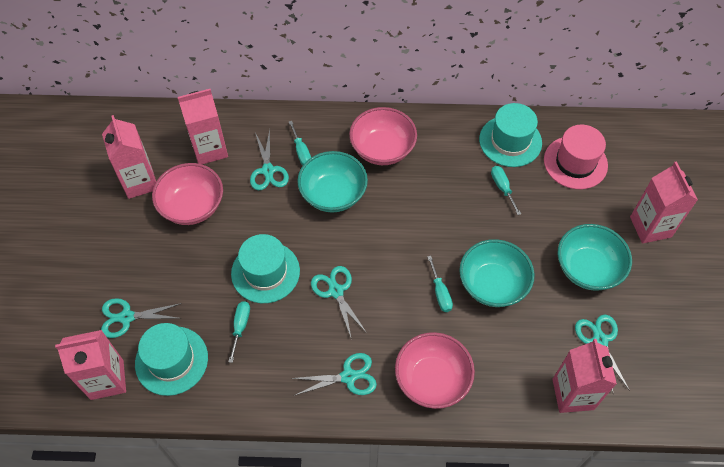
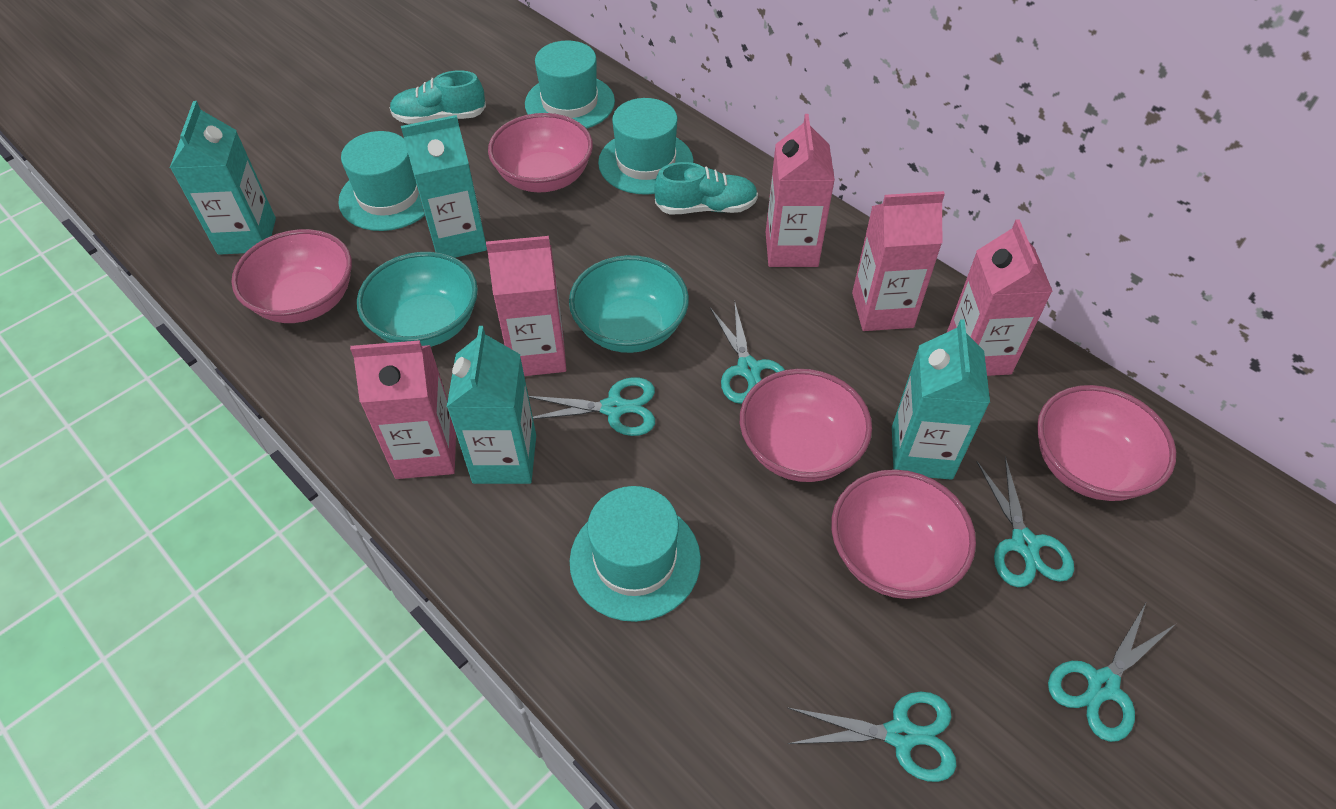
pink bowl: [152,163,223,225] [349,107,417,165] [395,332,475,409] = 3 -> [231,229,352,323] [488,113,593,192] [740,369,872,482] [831,469,976,599] [1037,385,1176,501] = 5
pink hat: [544,125,608,189] = 1 -> none = 0
turquoise bowl: [297,151,368,213] [459,239,535,307] [558,224,632,291] = 3 -> [357,252,478,347] [569,255,689,353] = 2
turquoise carton: none = 0 -> [170,101,276,255] [401,115,487,258] [447,326,536,484] [892,319,990,480] = 4
turquoise hat: [135,323,208,396] [231,234,300,303] [479,103,542,167] = 3 -> [338,131,425,231] [525,40,615,129] [570,486,701,622] [598,98,694,195] = 4
turquoise screwdriver: [228,301,250,363] [289,121,311,166] [427,256,453,312] [491,166,521,215] = 4 -> none = 0
turquoise shoe: none = 0 -> [390,70,486,124] [654,162,758,215] = 2

